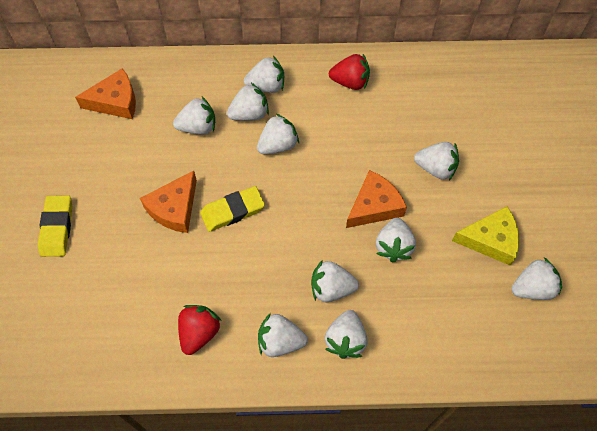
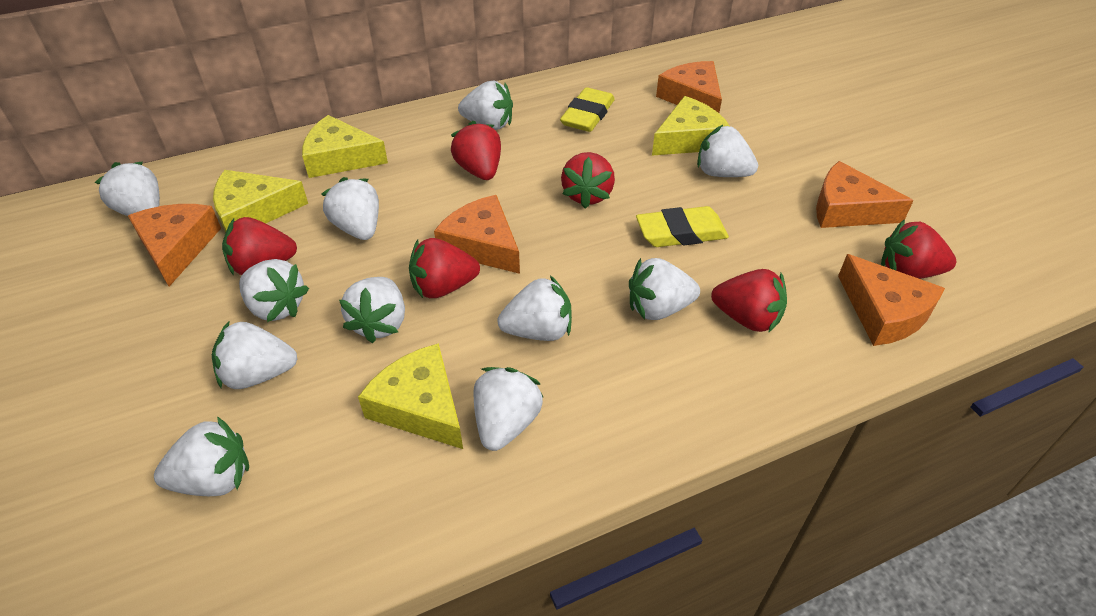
orange cheese: [75,68,136,119] [140,171,197,233] [346,170,407,228] = 3 -> [128,204,221,287] [434,195,520,274] [656,61,722,113] [816,161,914,228] [838,254,945,346] = 5
red strawberry: [178,305,222,355] [329,54,370,90] = 2 -> [222,217,297,275] [409,238,480,298] [451,121,501,180] [561,152,615,208] [711,269,787,333] [881,219,956,279] = 6
white strawberry: [173,97,215,135] [227,83,269,121] [244,56,284,93] [257,114,299,154] [258,313,308,357] [311,260,359,302] [325,310,367,359] [376,218,416,262] [414,142,459,180] [511,258,562,300] = 10 -> [95,162,160,216] [154,416,249,496] [212,320,297,389] [239,259,309,322] [321,177,379,240] [339,277,405,343] [458,81,513,130] [473,367,544,451] [497,276,572,341] [629,258,700,320] [697,125,758,177] = 11
yellow cheese: [452,206,519,266] = 1 -> [213,170,308,232] [302,115,388,178] [358,343,463,449] [652,96,730,156] = 4

